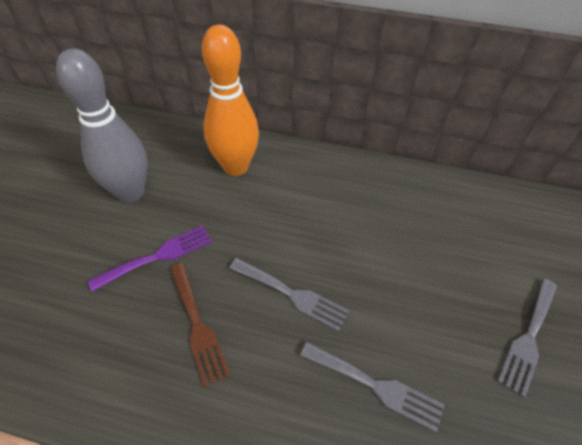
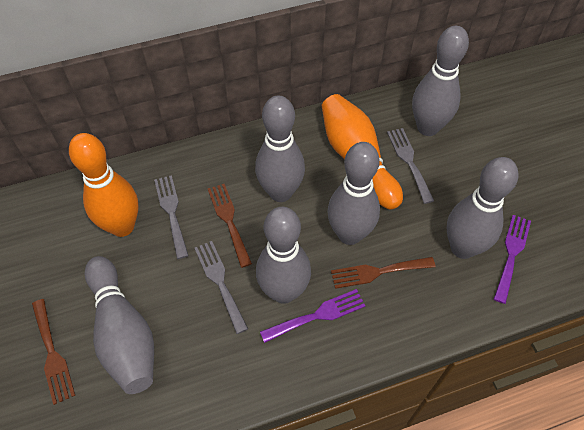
brown fork: [170,263,230,388] = 1 -> [32,299,75,405] [208,184,252,268] [331,257,435,289] = 3
grey bowling pin: [56,48,147,202] = 1 -> [85,256,154,394] [255,96,305,202] [256,207,311,304] [327,142,380,245] [412,26,469,136] [447,157,518,259] = 6
orange bowling pin: [202,25,259,176] = 1 -> [69,133,138,237] [322,94,403,210] = 2
purple fork: [88,225,212,292] = 1 -> [260,289,365,343] [494,215,531,304] = 2

